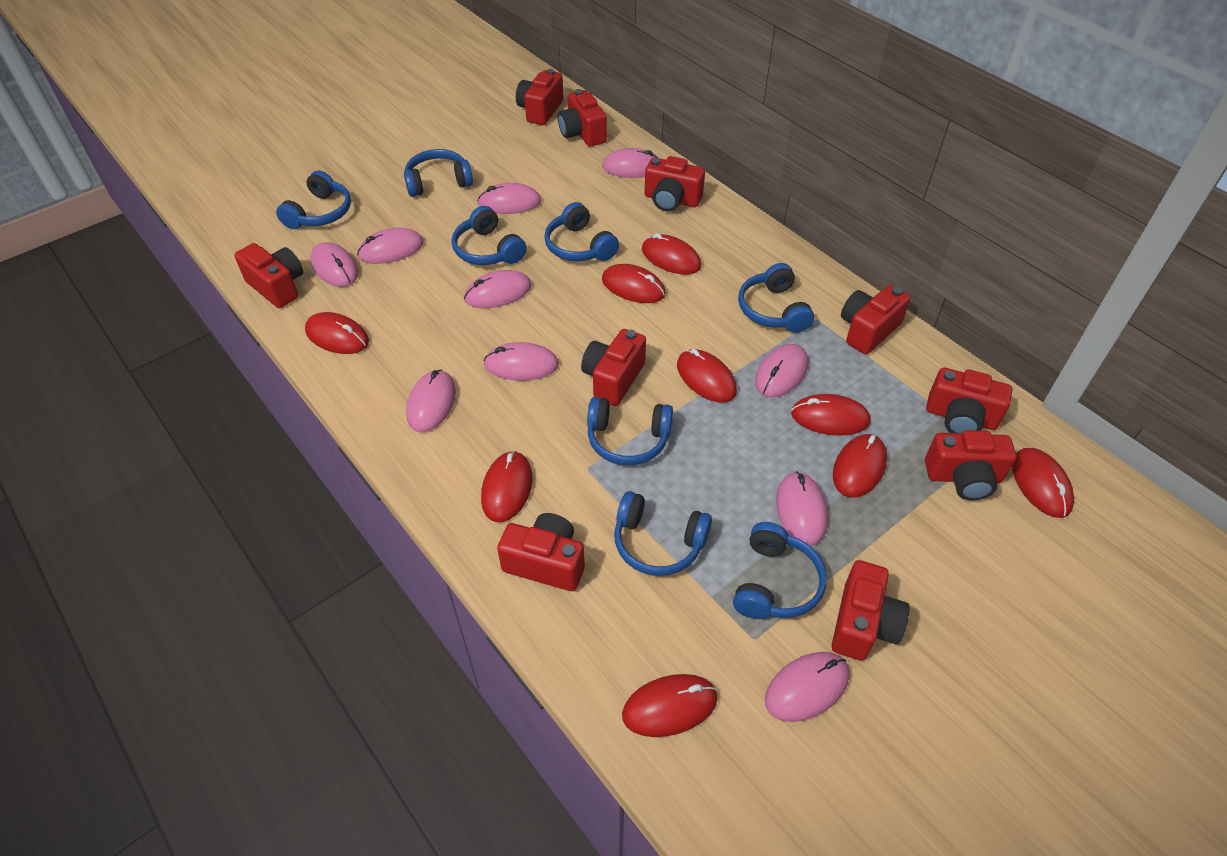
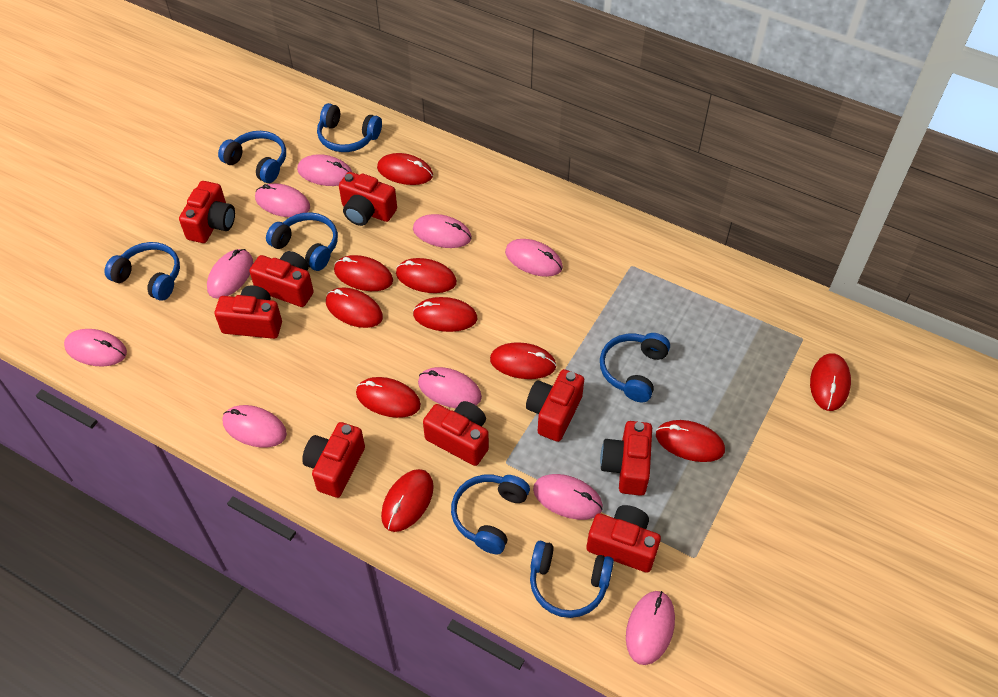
blue headphones: [276,170,351,229] [404,149,473,197] [452,206,527,265] [544,202,619,261] [587,397,673,465] [614,491,712,576] [733,522,827,619] [738,263,814,333] = 8 -> [104,242,180,301] [218,131,286,183] [266,212,338,271] [317,103,382,152] [451,475,530,554] [530,541,614,618] [600,333,670,402] = 7
red camera: [234,243,303,308] [497,513,585,591] [516,69,563,125] [558,89,607,147] [581,329,646,406] [644,156,705,212] [832,560,910,661] [841,285,911,354] [925,430,1016,500] [926,368,1012,433] = 10 -> [179,181,235,243] [215,285,282,339] [249,251,314,307] [302,422,365,498] [339,172,397,226] [423,401,489,466] [526,369,584,442] [586,505,661,573] [600,421,652,496] = 9
red mouse: [305,312,369,354] [481,451,532,522] [602,264,666,303] [622,674,718,737] [642,233,701,275] [677,349,737,403] [791,394,871,436] [833,434,887,498] [1012,448,1074,518] = 9 -> [326,287,383,328] [334,255,393,291] [356,377,421,418] [377,153,433,185] [381,469,434,532] [396,258,457,293] [413,297,477,332] [490,342,557,379] [656,420,725,462] [810,353,851,411] = 10

